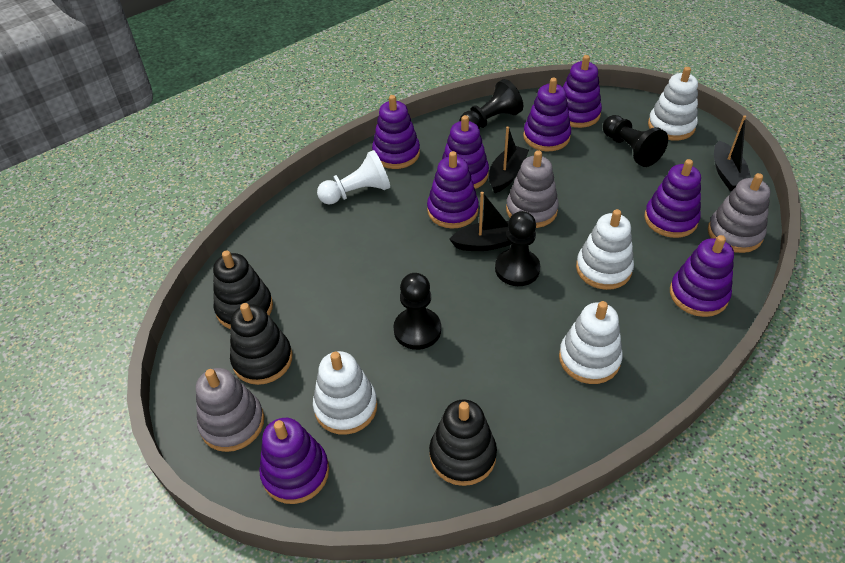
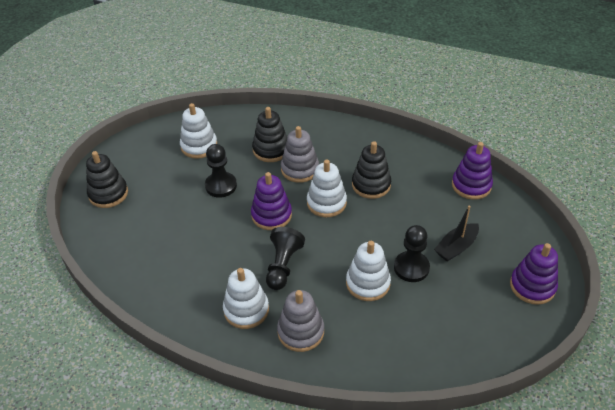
black boat: [449,192,511,251] [489,127,529,193] [714,116,751,191] = 3 -> [434,205,479,262] = 1
black pawn: [393,273,441,350] [459,79,523,128] [495,211,540,286] [603,115,668,167] = 4 -> [205,144,237,198] [266,227,305,290] [394,225,430,282] = 3
grey stacking toy: [196,368,264,452] [506,150,559,228] [708,173,770,253] = 3 -> [277,290,324,352] [281,126,319,183] = 2
purple stacking toy: [259,418,329,504] [372,95,420,169] [427,151,479,229] [442,115,489,189] [523,78,571,151] [563,55,602,128] [644,159,701,238] [670,235,734,317] = 8 -> [251,172,292,230] [452,142,493,200] [510,243,558,305] = 3
white pawn: [317,150,390,205] = 1 -> none = 0

